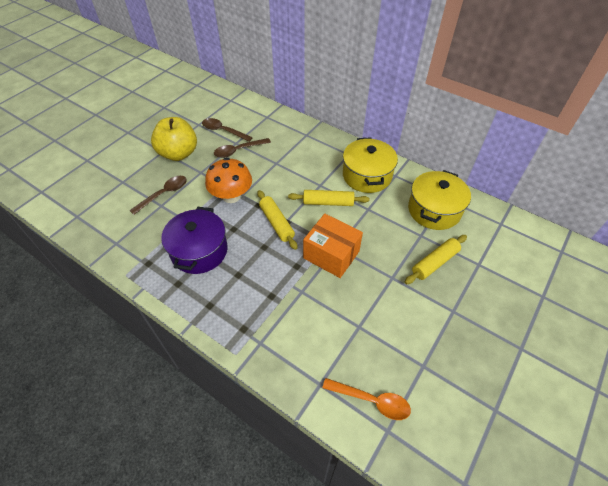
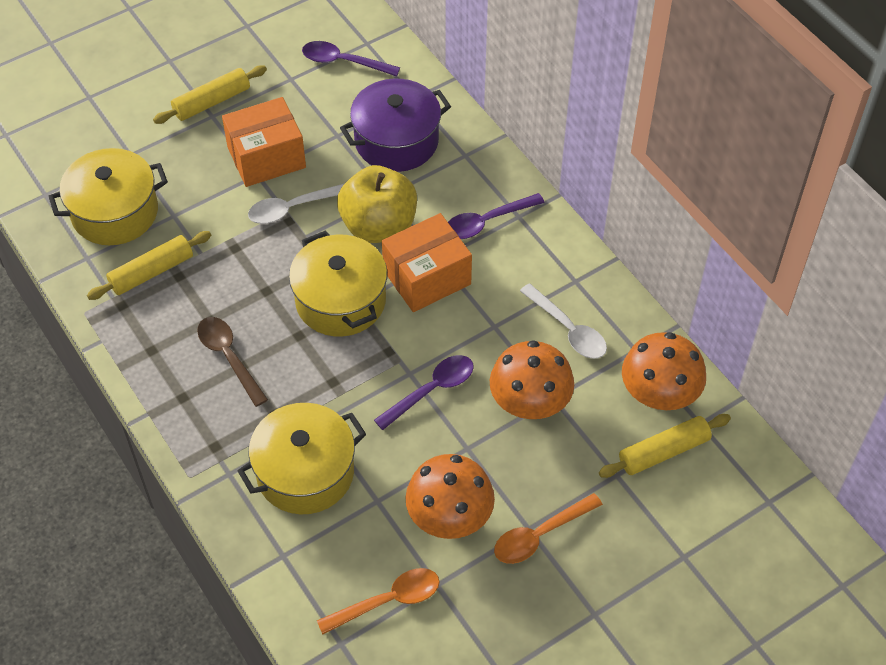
brown spoon: [129,176,187,215] [202,118,253,142] [214,138,271,158] = 3 -> [197,317,268,407] = 1
orange box: [303,214,363,278] = 1 -> [222,97,306,187] [382,213,472,312] = 2
orange mushroom: [205,157,252,203] = 1 -> [406,454,495,539] [490,340,574,419] [622,332,706,410] = 3
orange spoon: [322,378,411,420] = 1 -> [317,568,440,635] [494,493,603,564] = 2
purple spoon: none = 0 -> [302,41,400,77] [374,355,474,430] [448,193,545,239] = 3
white spoon: none = 0 -> [248,183,345,224] [520,283,607,359] = 2
yellow pot: [343,137,398,193] [408,170,471,230] = 2 -> [48,148,168,245] [238,403,366,514] [289,230,387,337] = 3

